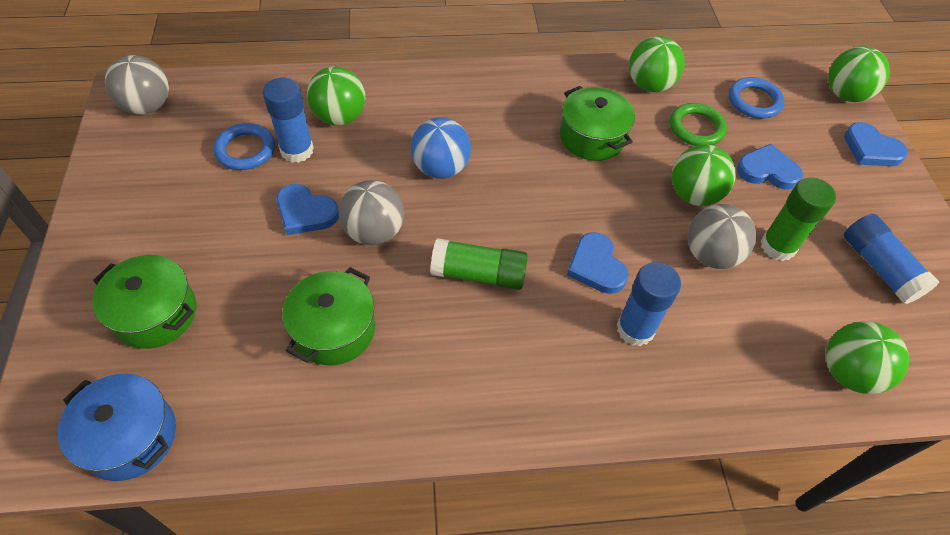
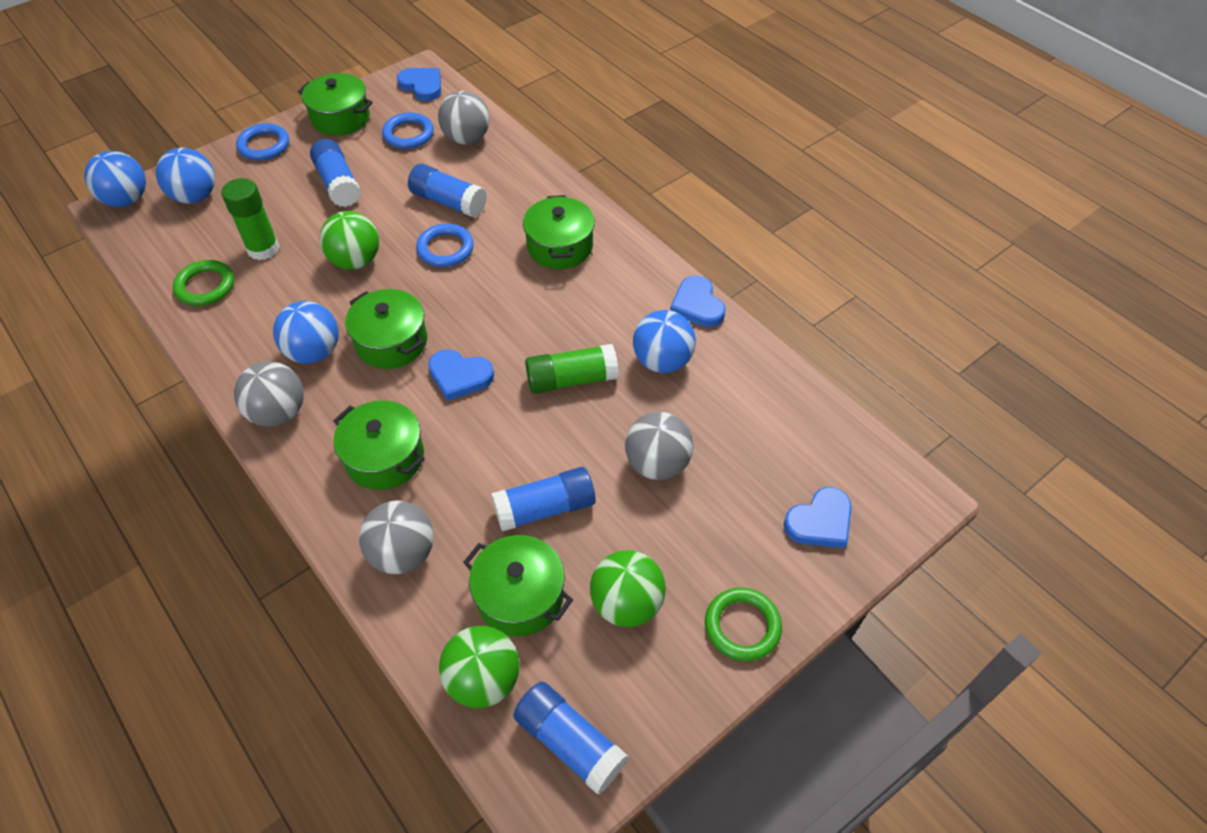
blue ball: [411,117,471,179] = 1 -> [84,151,146,207] [156,148,215,204] [273,301,339,364] [633,310,696,373] = 4
blue glue stick: [263,77,314,163] [617,262,681,346] [844,214,939,304] = 3 -> [310,139,361,207] [408,164,487,218] [491,467,596,532] [513,682,628,795] = 4
blue pot: [58,374,176,481] = 1 -> none = 0
blue ring: [214,123,275,170] [729,77,784,119] = 2 -> [236,123,289,160] [382,112,434,149] [416,224,474,267] = 3
green ball: [307,66,365,126] [629,36,685,92] [671,145,736,206] [826,321,909,394] [828,46,890,102] = 5 -> [319,211,379,270] [439,626,520,708] [590,550,666,627] = 3
green pot: [92,255,196,349] [282,267,375,365] [560,86,635,161] = 3 -> [298,73,373,136] [333,400,425,490] [345,289,427,369] [463,535,573,637] [523,195,595,269] = 5
green ring: [670,103,727,146] = 1 -> [173,260,234,306] [705,588,782,661] = 2
grey ball: [105,55,169,115] [339,180,404,245] [687,204,757,269] = 3 -> [234,361,304,427] [359,500,434,574] [438,91,490,144] [625,412,694,480] = 4

